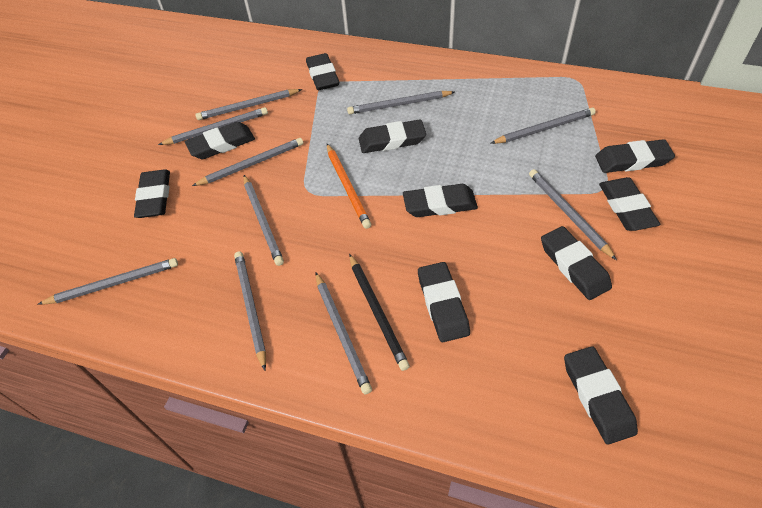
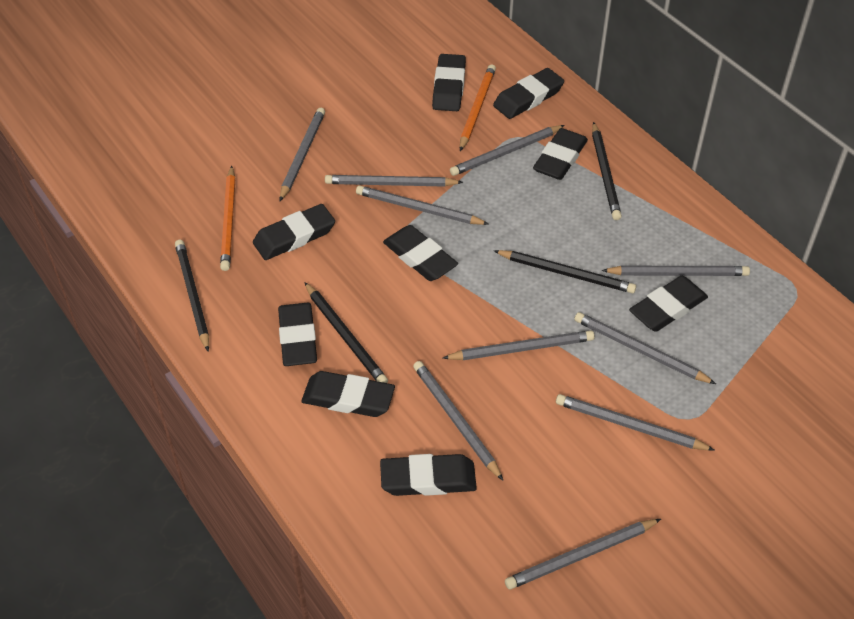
black eraser: [134,169,170,218] [185,122,255,159] [306,53,339,90] [359,120,426,153] [403,184,478,217] [418,262,470,342] [541,226,612,300] [564,346,638,445] [595,139,675,173] [599,177,660,231] = 10 -> [253,204,335,260] [278,303,317,366] [301,371,395,417] [380,454,477,496] [383,225,458,281] [432,54,466,111] [493,68,564,119] [533,128,588,180] [629,276,708,332] = 9
black pencil: [349,254,410,371] = 1 -> [175,240,209,352] [305,282,388,383] [494,250,636,293] [592,122,622,220] = 4
orange pencil: [327,144,371,229] = 1 -> [220,166,235,271] [460,64,496,151] = 2

